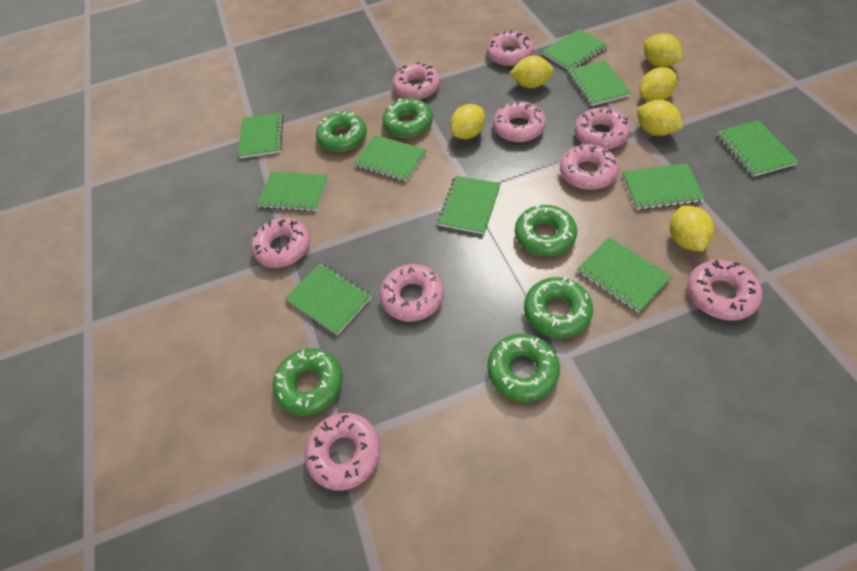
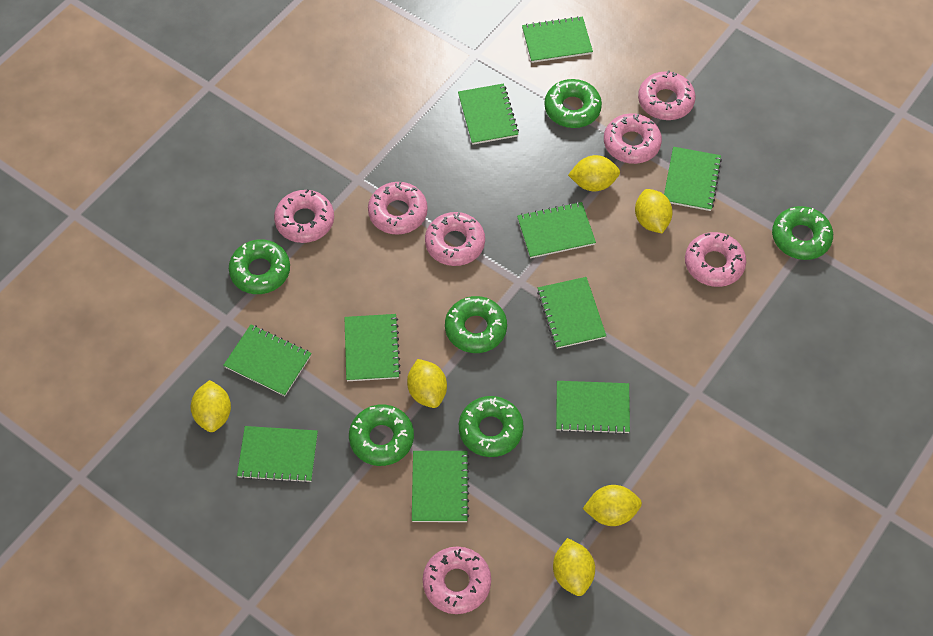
pink donut: [251,217,310,268] [305,413,380,491] [380,264,444,322] [393,62,440,100] [487,30,534,66] [493,100,546,142] [560,144,619,190] [574,107,631,149] [687,260,762,321] = 9 -> [274,189,334,243] [368,182,428,235] [423,546,491,614] [425,212,485,266] [604,113,662,164] [638,70,696,120] [685,232,746,287] = 7

